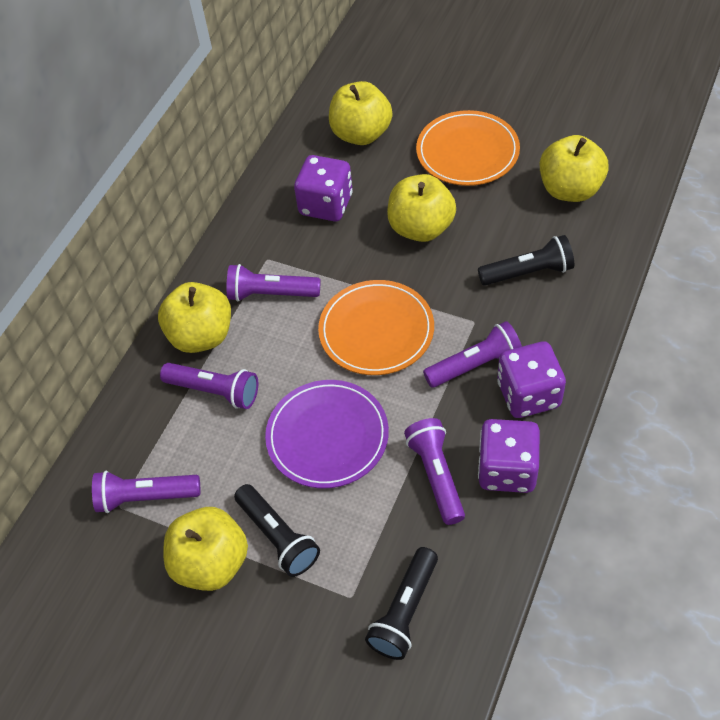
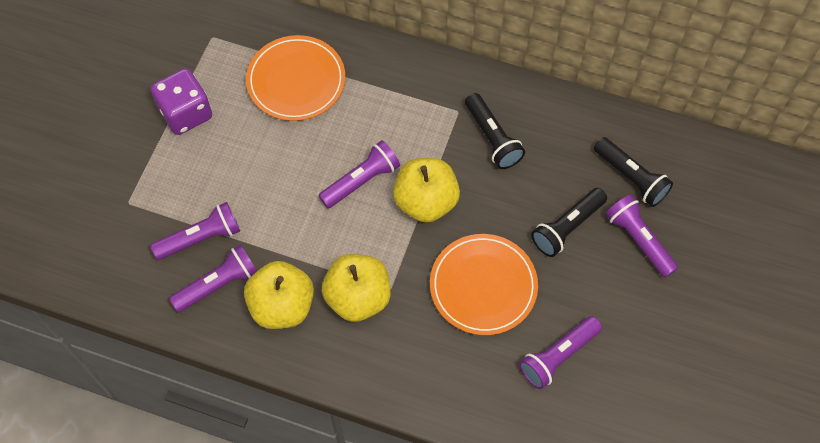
purple dice: [294,155,353,221] [478,419,540,493] [497,342,566,418] = 3 -> [151,68,212,135] = 1
purple plate: [265,380,389,488] = 1 -> none = 0
yellow apple: [158,282,231,353] [163,507,248,591] [329,81,392,145] [387,174,456,242] [540,135,609,202] = 5 -> [244,261,314,329] [322,254,391,322] [393,158,460,223] = 3

